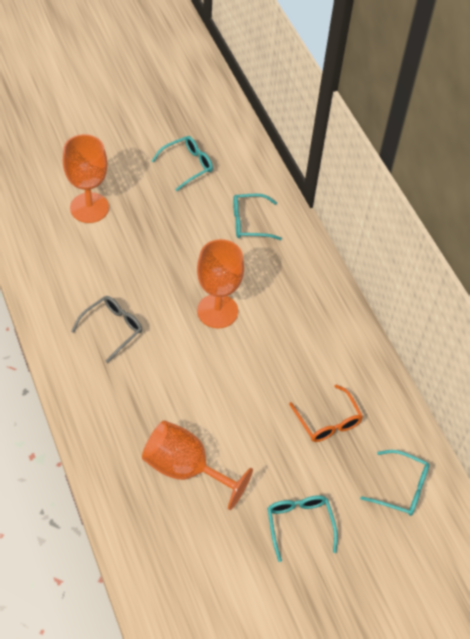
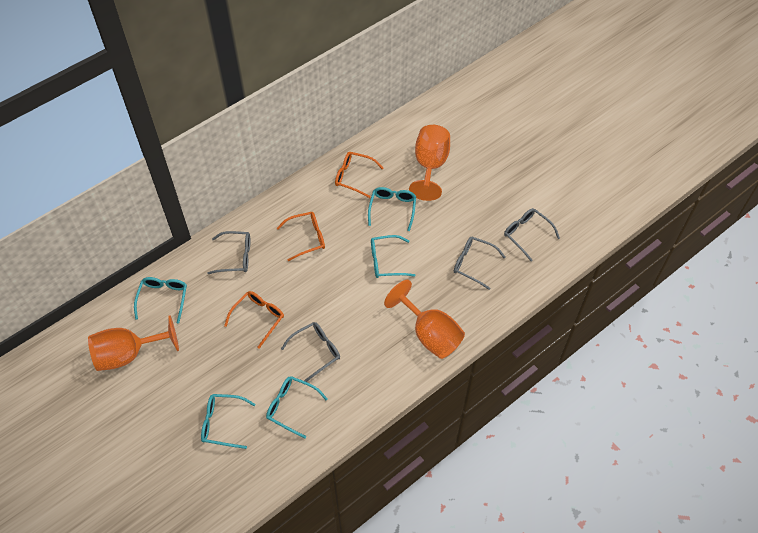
grey glasses: [71,296,142,363] = 1 -> [207,231,250,274] [281,322,340,382] [454,237,505,290] [504,208,560,261] = 4
orange glasses: [289,385,363,442] = 1 -> [224,291,284,349] [277,212,325,261] [335,152,383,198] = 3
turquoise glasses: [152,136,213,191] [233,194,282,240] [267,495,338,562] [360,450,429,516] = 4 -> [134,277,187,324] [201,394,255,449] [266,376,328,439] [368,187,416,231] [371,235,415,278] = 5

